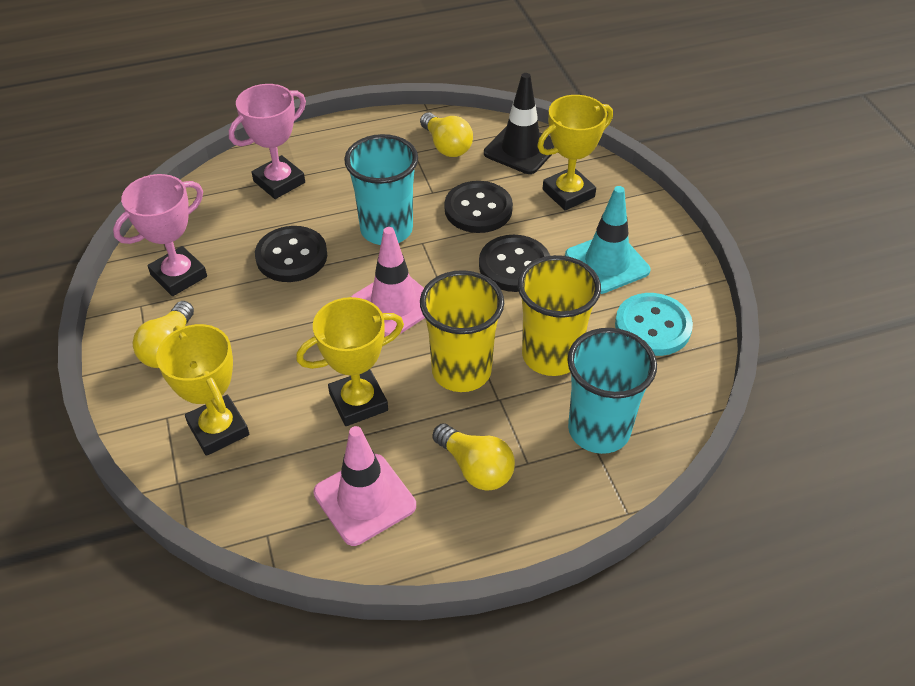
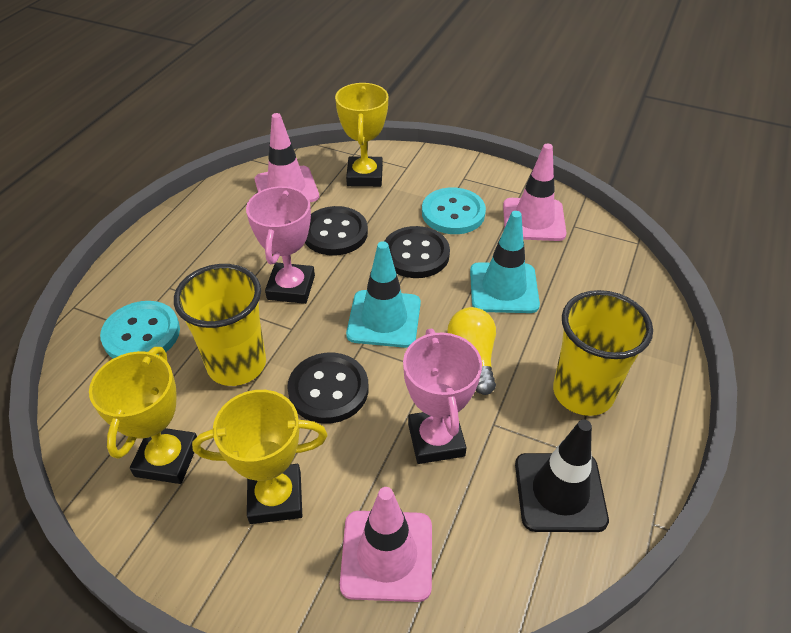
pink traffic cone: [313,426,416,546] [351,227,425,337] = 2 -> [255,113,319,202] [340,487,432,602] [503,144,566,241] = 3
turquoise button: [615,293,693,356] = 1 -> [100,301,180,358] [422,188,486,234] = 2
turquoise cup: [344,134,418,245] [567,328,657,454] = 2 -> none = 0
turquoise traffic cone: [565,186,650,294] = 1 -> [346,241,421,348] [470,211,540,313] = 2
yellow light bulb: [133,301,194,368] [420,113,473,157] [432,423,515,491] = 3 -> [447,307,496,395] = 1

